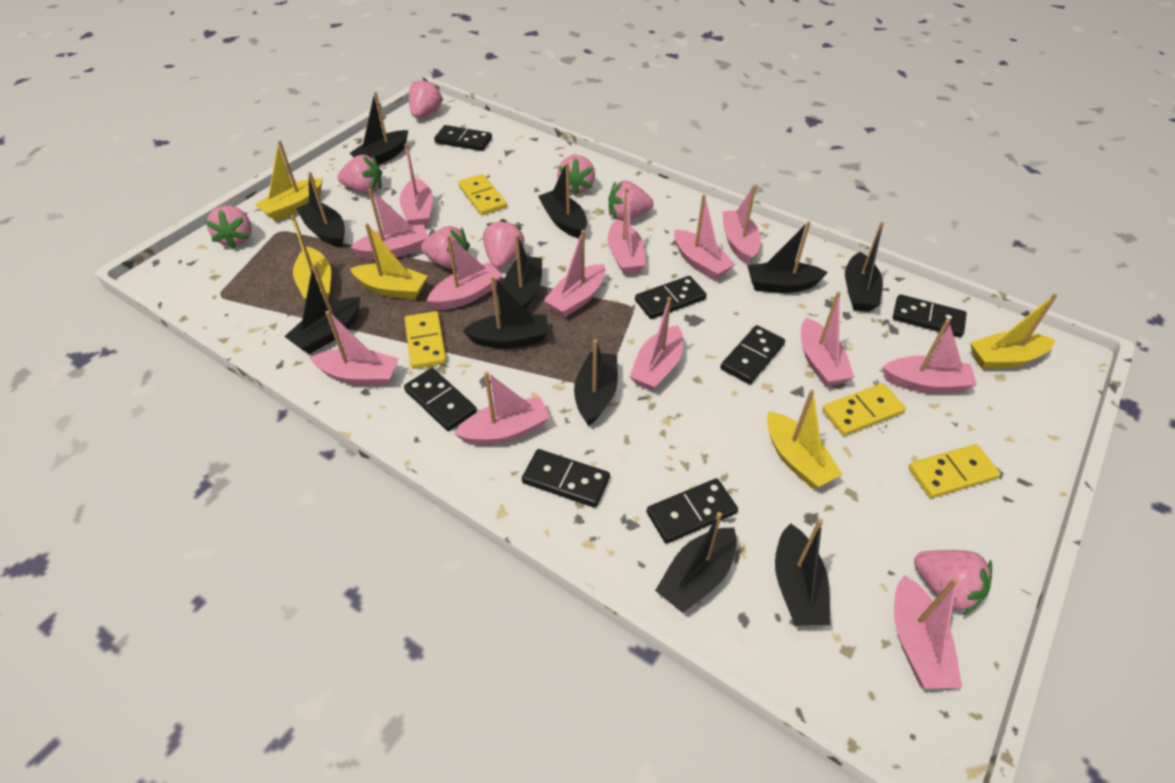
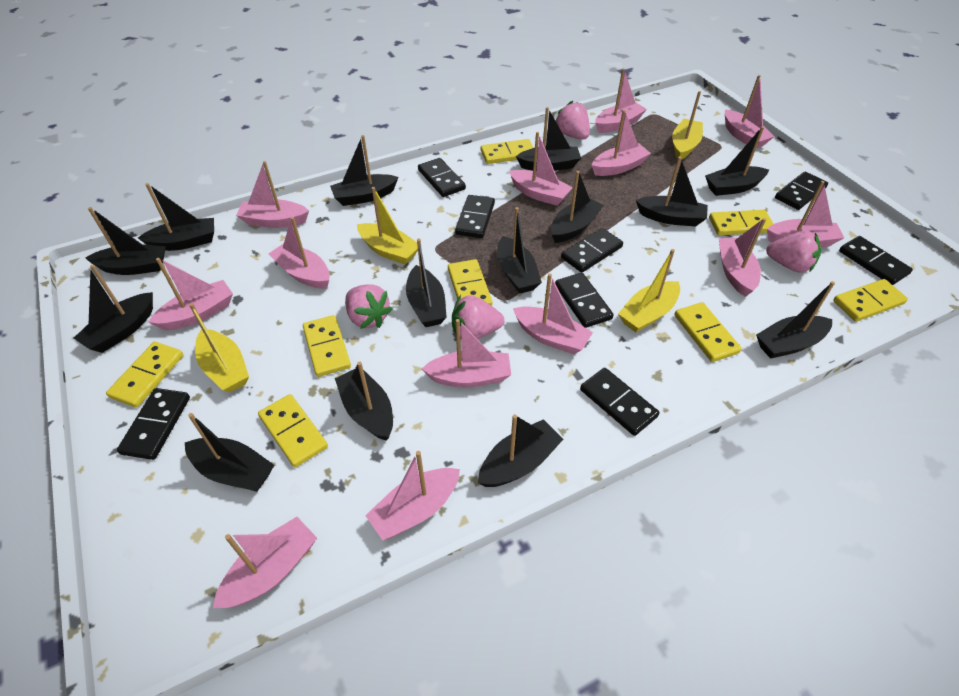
black boat: [284,264,361,354] [296,172,345,247] [350,92,408,165] [462,276,548,348] [503,234,542,310] [538,162,587,238] [574,339,618,426] [655,512,737,613] [748,221,828,293] [775,519,831,626] [845,222,884,312] = 11 -> [74,265,153,353] [85,207,166,275] [138,183,214,251] [185,413,274,492] [330,135,398,206] [335,362,393,441] [406,239,447,327] [478,414,563,487] [497,207,542,293] [516,107,581,171] [551,171,604,243] [636,156,708,227] [705,126,769,196] [756,281,835,359] = 14
black domino: [404,368,477,431] [434,125,492,151] [522,449,610,508] [635,276,707,319] [647,478,738,544] [720,325,785,384] [893,294,967,337] = 7 -> [117,388,190,460] [418,158,466,197] [455,195,495,238] [555,273,614,328] [561,228,623,273] [580,368,659,436] [775,172,828,210] [839,236,913,285] = 8
pink strawberry: [205,206,252,249] [338,155,382,194] [409,78,444,118] [421,226,470,269] [483,219,524,269] [557,155,595,196] [608,180,654,221] [914,550,992,615] = 8 -> [345,284,393,329] [452,295,505,339] [556,101,590,140] [766,230,821,273] = 4
yellow boat: [255,140,323,221] [291,215,331,302] [350,223,427,300] [767,390,843,488] [970,293,1058,369] = 5 -> [189,303,249,392] [357,187,418,265] [618,249,680,332] [672,91,703,160] = 4
yellow domino: [405,311,447,369] [458,174,507,215] [822,383,906,436] [908,444,1001,498] = 4 -> [106,342,183,408] [258,394,328,467] [303,315,351,377] [448,259,492,306] [481,139,534,164] [675,302,742,362] [709,210,774,235] [833,279,908,321] = 8

